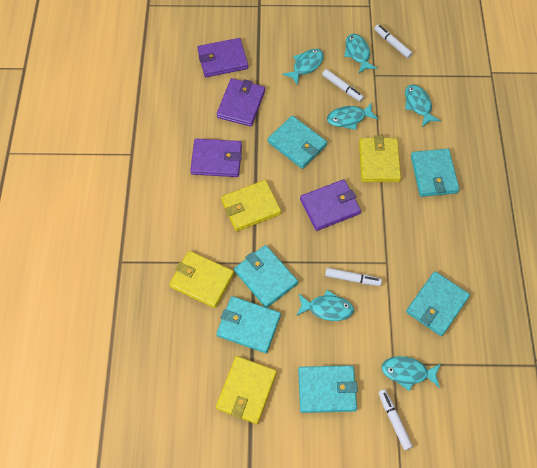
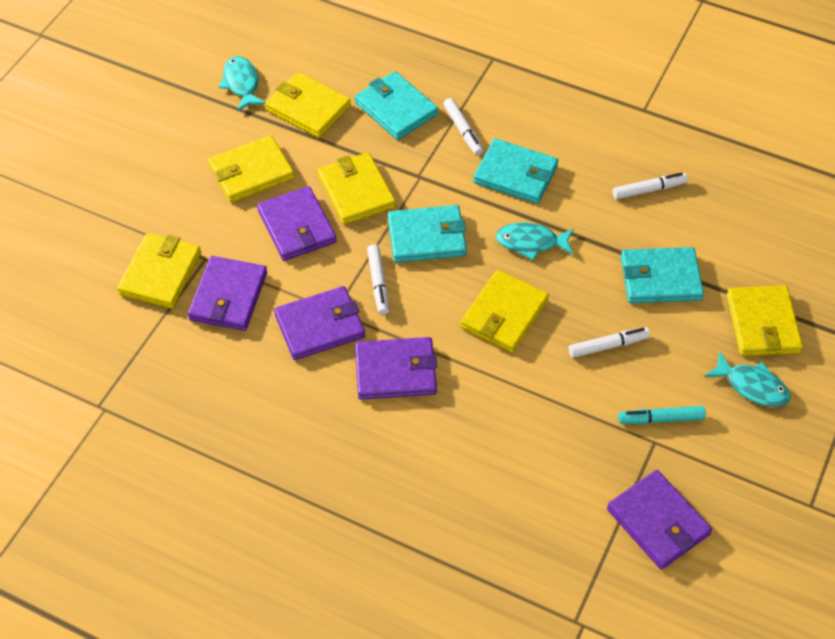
purple wallet: [190,139,242,177] [197,38,248,77] [216,78,265,127] [300,179,361,231] = 4 -> [188,256,267,331] [257,186,337,261] [274,286,365,360] [355,337,437,400] [607,470,712,570] = 5
turquoise fish: [282,49,324,86] [296,290,354,321] [327,102,378,130] [344,34,377,74] [381,356,441,391] [405,85,441,127] = 6 -> [219,56,266,111] [495,223,574,260] [704,351,790,407] = 3
turquoise marker: none = 0 -> [618,406,706,424] = 1
turquoise wallet: [216,296,281,353] [234,245,298,308] [268,116,327,169] [298,365,358,413] [406,271,470,336] [411,149,459,197] = 6 -> [355,71,438,140] [388,205,467,263] [473,138,558,204] [621,247,704,303] = 4
yellow wallet: [169,251,234,308] [216,356,277,424] [221,180,281,232] [359,136,401,182] = 4 -> [117,233,201,308] [208,135,294,202] [265,72,351,138] [317,152,396,225] [460,270,549,353] [727,285,803,356] = 6

